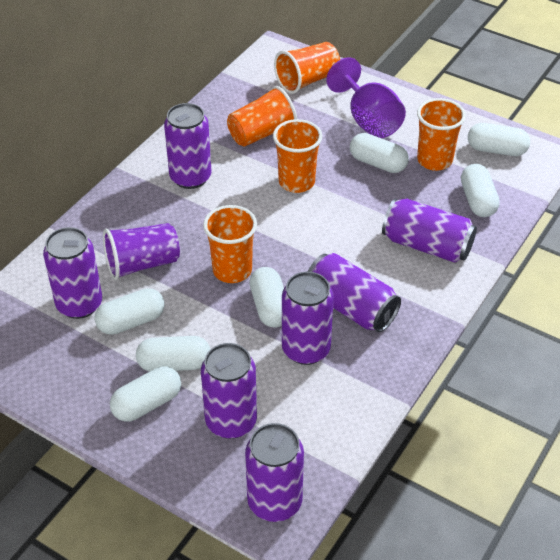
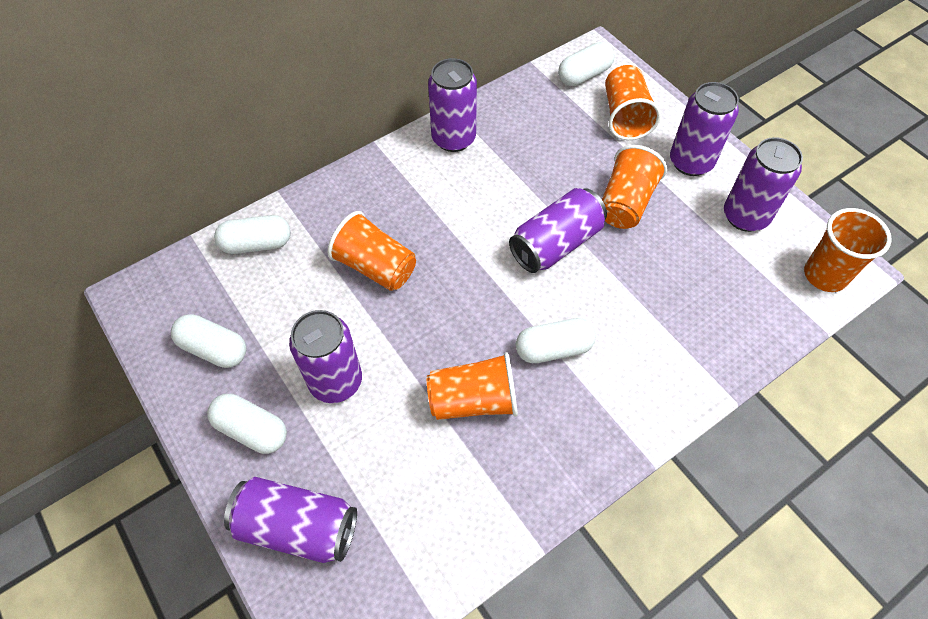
purple can: [43,227,102,319] [164,103,212,189] [201,343,257,439] [245,423,304,522] [282,272,334,365] [308,253,401,332] [382,199,477,263] = 7 -> [224,477,357,563] [289,310,362,403] [428,58,477,152] [509,188,607,273] [670,82,739,176] [724,137,803,232] = 6
purple cup: [103,223,180,280] = 1 -> none = 0
purple goblet: [326,57,406,138] = 1 -> none = 0
white capsule: [95,288,165,335] [110,366,181,422] [136,336,210,372] [249,267,284,328] [350,133,409,173] [461,164,500,217] [468,123,530,156] = 7 -> [171,314,246,368] [207,394,287,454] [214,215,291,254] [516,318,596,363] [558,42,615,86] = 5

